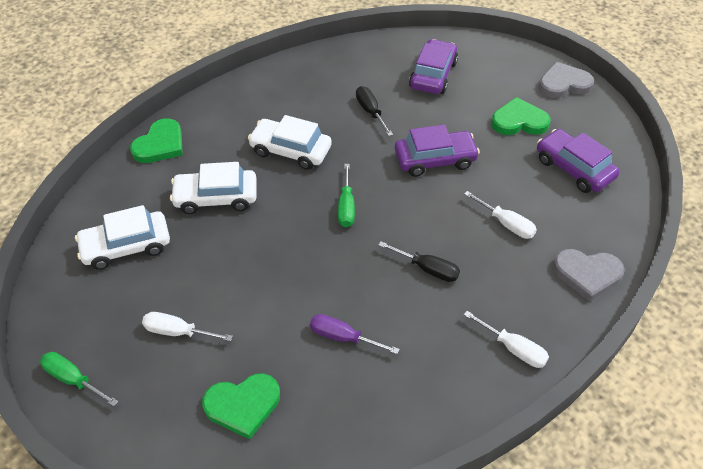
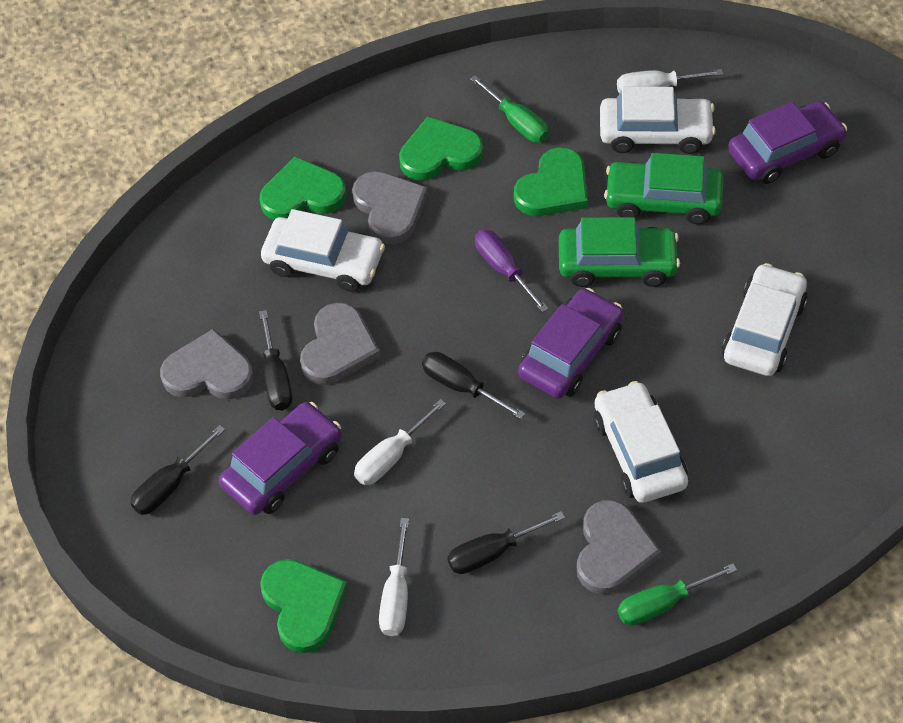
black screwdriver: [356,86,393,136] [378,241,460,282] = 2 -> [130,425,225,515] [259,310,292,410] [422,352,525,419] [447,511,565,574] = 4
green car: none = 0 -> [559,217,680,287] [604,153,723,225] = 2
green heart: [130,118,183,163] [202,373,280,440] [491,97,550,135] = 3 -> [260,156,346,220] [260,559,348,653] [399,116,483,181] [514,147,588,216] = 4
grey heart: [539,62,594,98] [553,249,625,301] = 2 -> [160,329,254,400] [300,303,381,385] [352,171,428,244] [577,500,661,594] = 4
white car: [75,205,170,270] [170,162,257,214] [248,115,332,170] = 3 -> [261,209,385,292] [594,381,688,503] [600,86,716,154] [722,263,808,376] = 4

